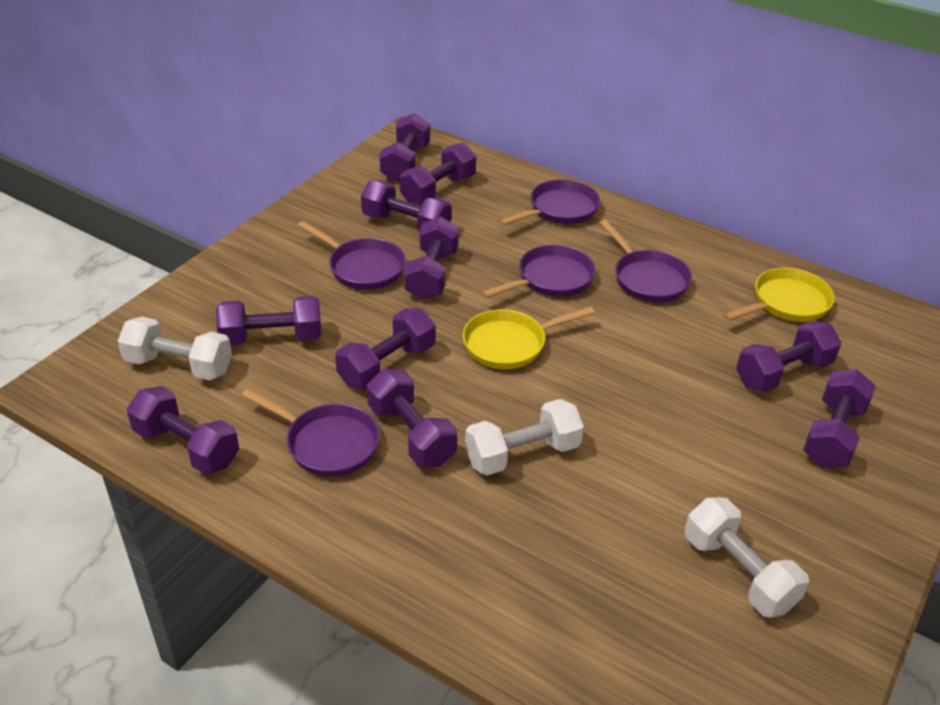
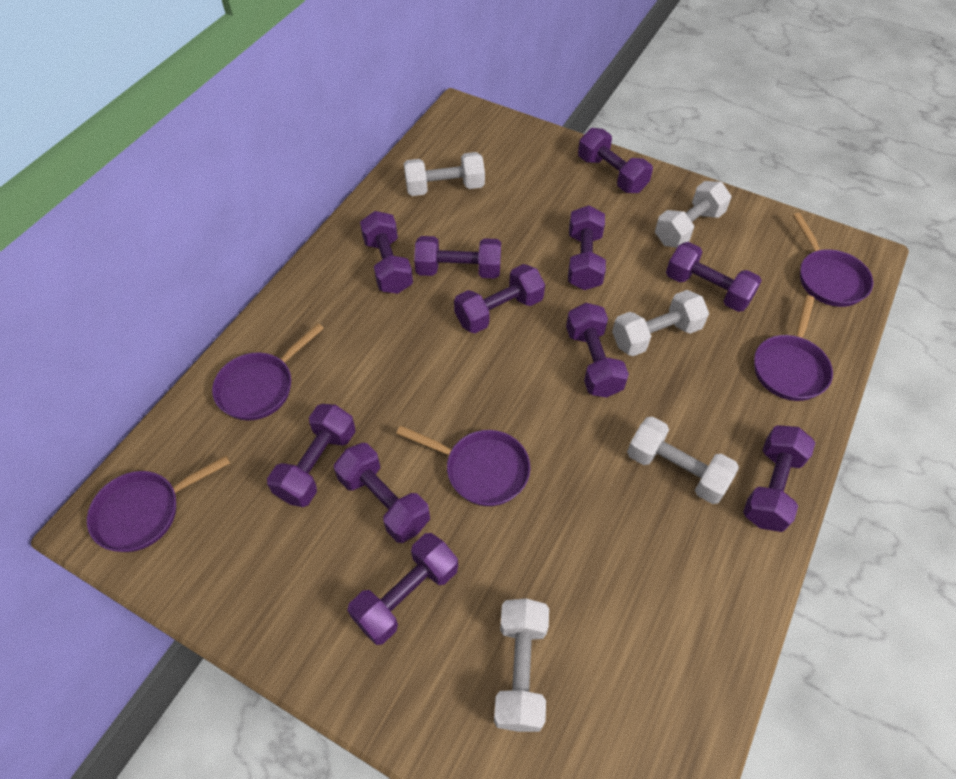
purple dumbbell: [127,386,239,474] [216,296,321,346] [335,308,435,389] [361,180,451,233] [367,369,457,467] [379,113,430,182] [400,143,476,205] [404,216,459,300] [736,321,842,392] [803,369,876,468] = 10 -> [267,404,355,507] [334,443,430,543] [347,533,458,645] [360,211,413,294] [414,236,501,279] [454,264,545,333] [566,303,629,398] [568,205,606,290] [578,128,653,193] [666,242,762,312] [743,425,815,532] = 11
white dumbbell: [118,317,232,380] [465,399,584,475] [684,497,809,618] = 3 -> [404,152,485,196] [494,598,549,732] [612,290,709,356] [627,416,739,504] [655,181,732,248] = 5
yellow pan: [463,307,595,369] [723,268,835,322] = 2 -> none = 0

